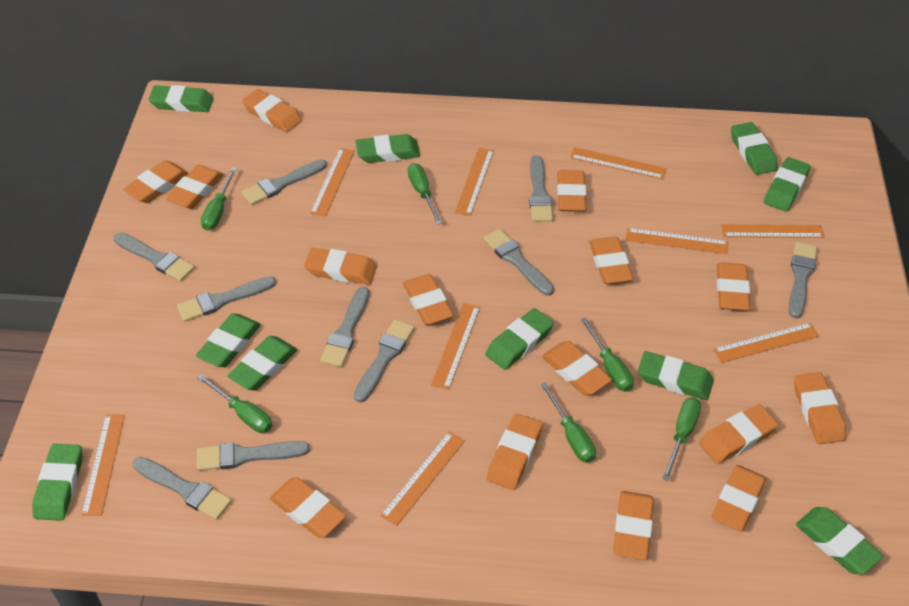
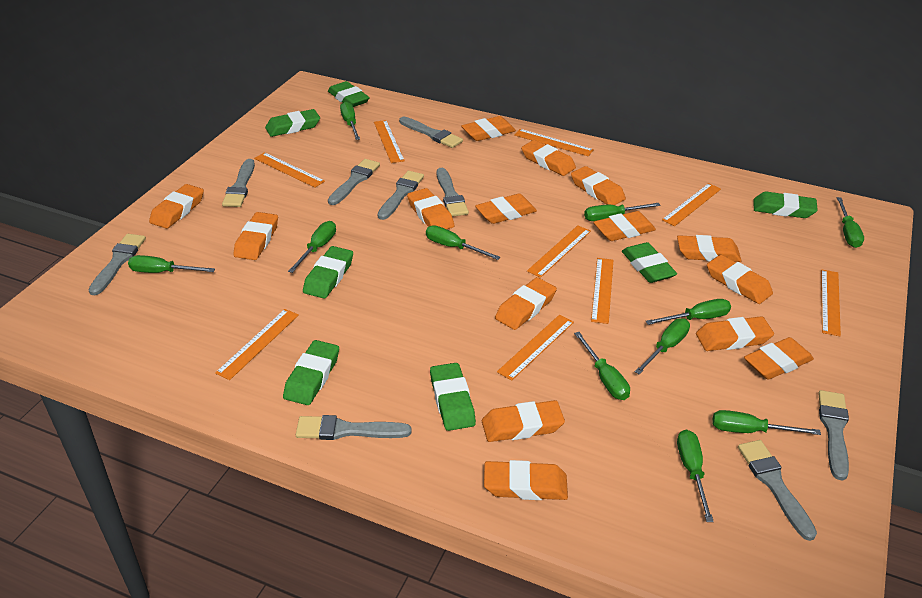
green eraser: [32,444,82,521] [148,85,214,112] [196,313,261,367] [227,336,297,390] [356,134,420,163] [486,308,554,370] [638,351,714,400] [731,122,778,175] [764,157,811,212] [796,507,883,575] = 10 -> [265,109,320,137] [283,340,339,405] [303,246,353,299] [328,81,370,107] [430,363,476,431] [622,242,677,283] [754,192,818,218] = 7
green screwdriver: [197,374,272,433] [201,167,237,231] [407,163,442,225] [540,382,596,463] [580,317,634,392] [662,397,701,481] = 6 -> [128,255,215,273] [288,221,336,273] [340,102,360,140] [426,225,500,260] [574,332,630,400] [584,203,660,221] [634,318,690,375] [646,299,731,325] [677,429,714,522] [712,410,821,435] [837,197,864,248] = 11
grey brush: [113,232,195,282] [133,457,232,520] [177,276,276,322] [197,441,310,471] [241,159,327,205] [320,287,369,367] [354,320,414,403] [483,229,554,296] [529,155,553,222] [789,242,817,319] = 10 -> [89,234,146,295] [222,159,255,207] [296,415,412,440] [328,159,380,205] [378,171,424,220] [399,117,463,148] [437,168,469,217] [738,440,817,541] [818,390,849,481] = 9

